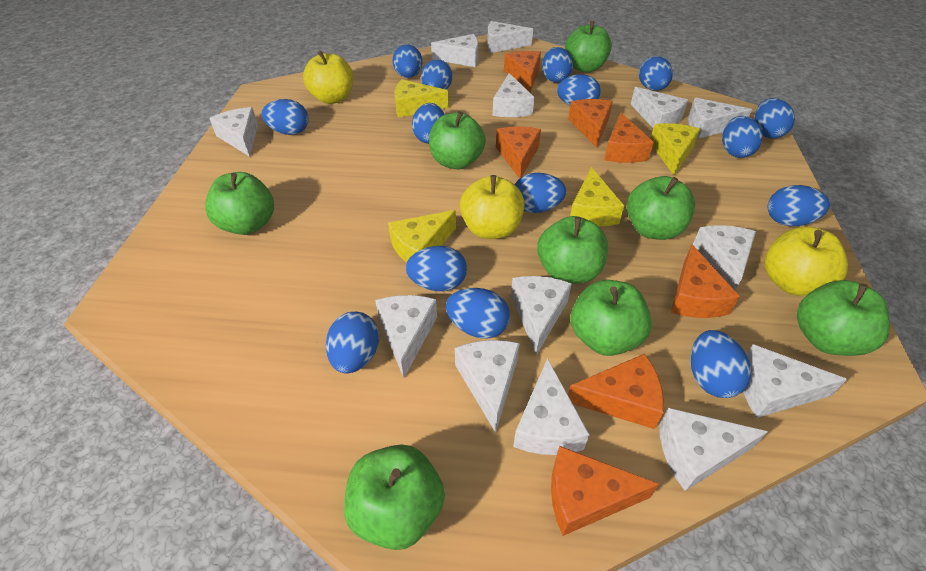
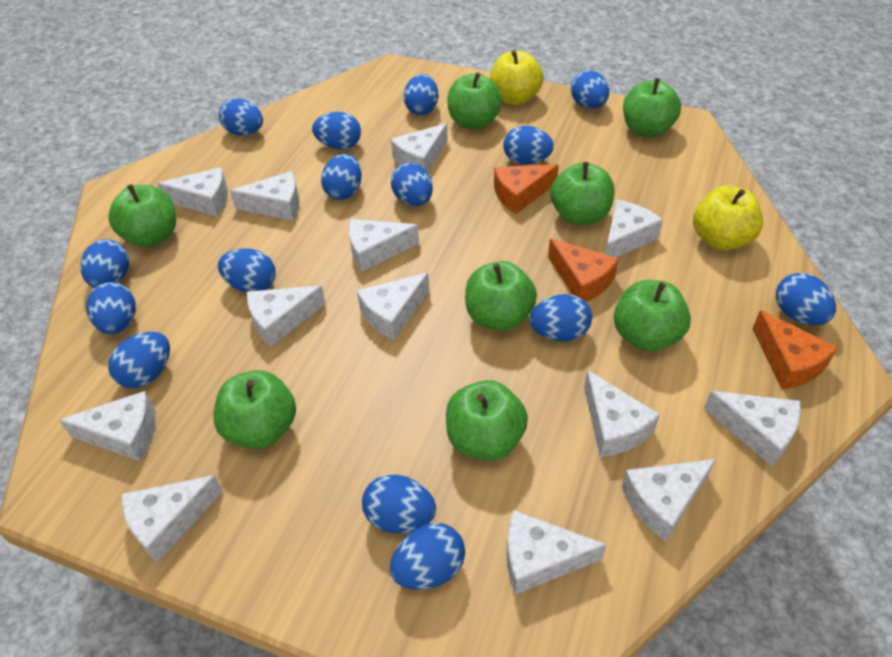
orange cheese: [496,127,541,179] [504,51,541,92] [551,446,659,536] [568,99,613,147] [568,354,664,429] [604,113,654,163] [671,245,740,318] = 7 -> [494,164,559,214] [548,238,619,302] [752,310,838,390] = 3
yellow apple: [303,51,353,104] [460,175,525,239] [765,227,848,296] = 3 -> [490,50,544,105] [693,185,763,251] = 2
yellow cheese: [388,210,456,263] [395,79,448,118] [570,167,624,227] [650,123,700,175] = 4 -> none = 0

